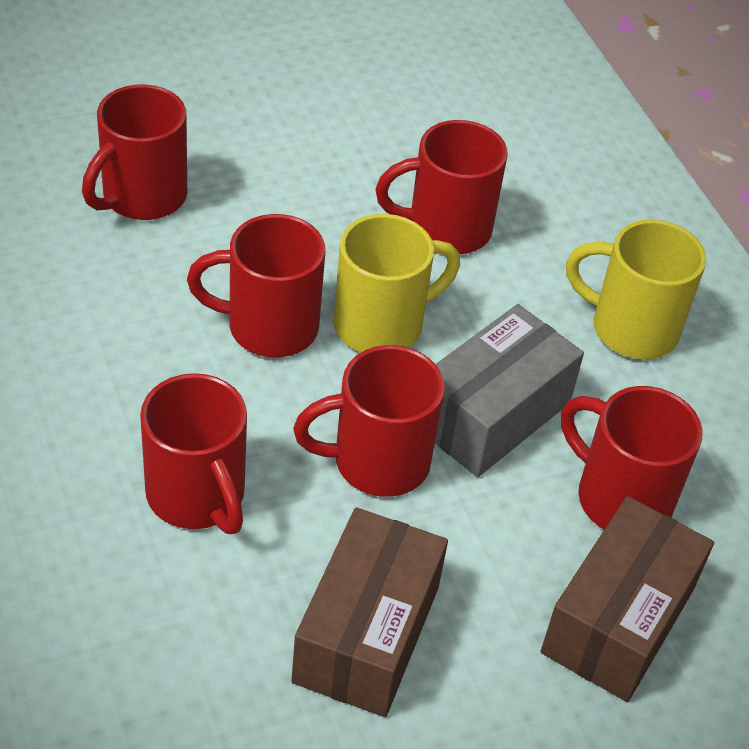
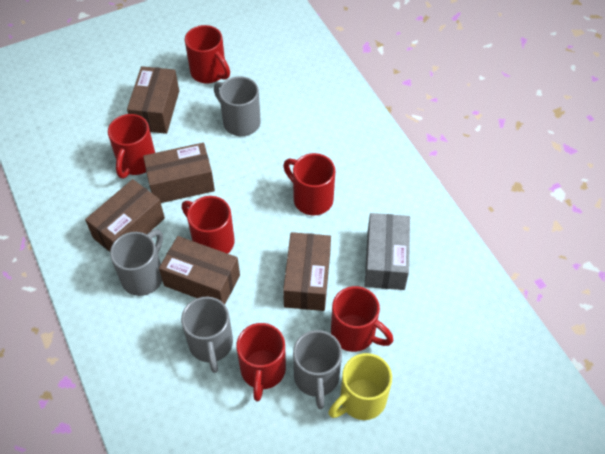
brown box: [291,507,448,717] [541,496,714,702] = 2 -> [85,179,165,252] [127,66,179,134] [143,143,215,203] [159,236,240,304] [283,232,331,311] = 5
grey mug: none = 0 -> [110,230,163,296] [181,297,233,373] [214,76,261,136] [293,330,342,409] = 4
yellow mug: [334,214,460,352] [566,220,706,360] = 2 -> [328,353,392,420] = 1

